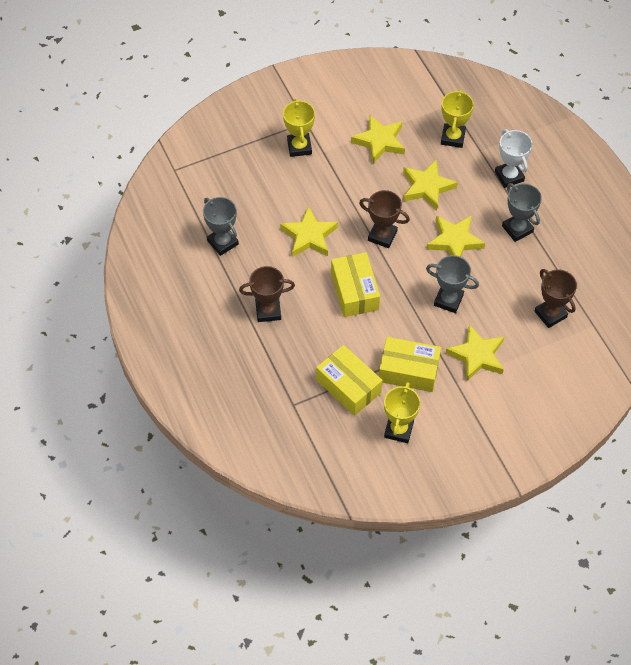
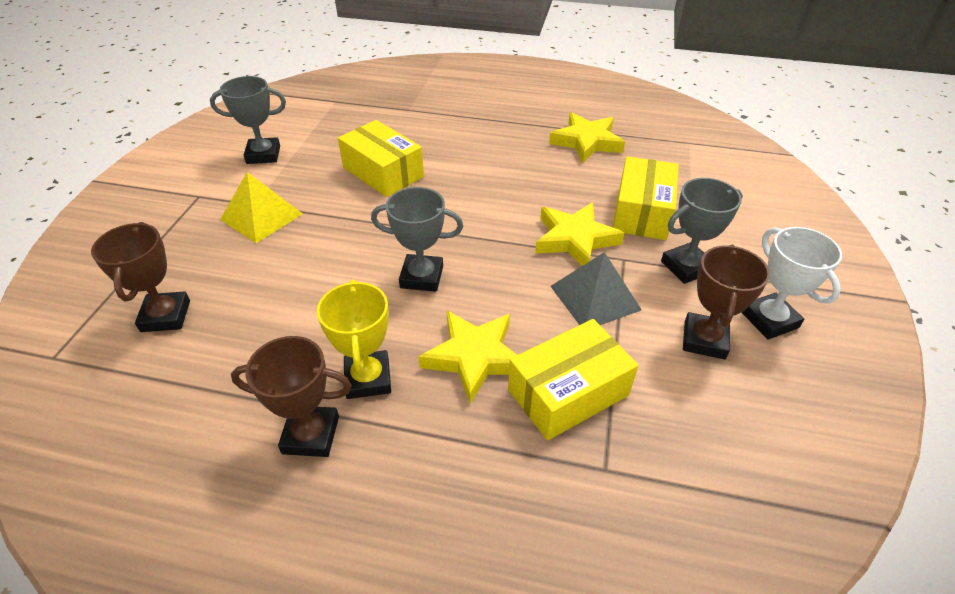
grey pyramid: none = 0 -> [550,252,642,325] = 1
yellow pyramid: none = 0 -> [220,172,303,243] = 1
yellow star: [280,206,338,257] [351,114,405,163] [403,159,458,210] [427,215,485,257] [445,324,504,382] = 5 -> [419,311,517,404] [535,202,624,266] [549,112,625,163] = 3
yellow trophy: [283,99,315,157] [384,382,420,443] [441,89,474,148] = 3 -> [317,280,391,399] = 1

